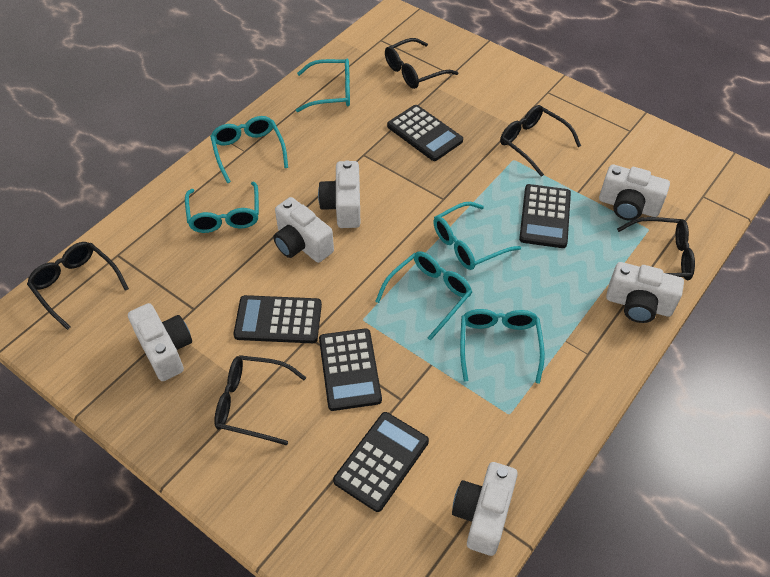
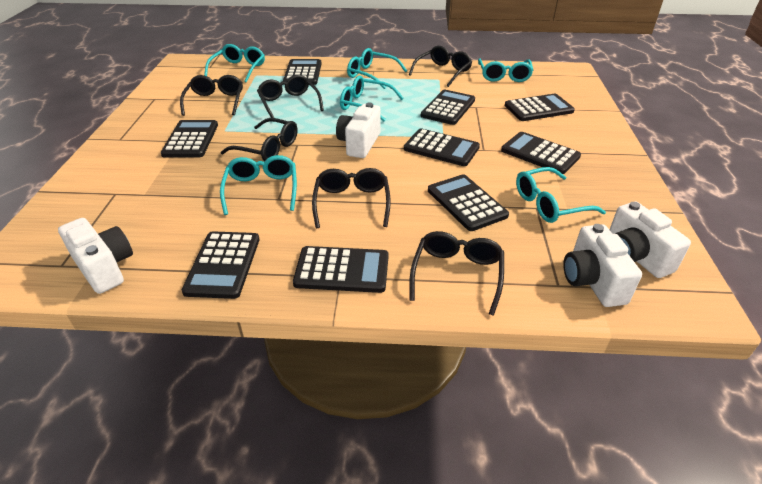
black calculator: [233,295,322,343] [319,329,382,411] [333,412,429,512] [387,105,463,161] [519,184,571,248] = 5 -> [161,120,218,158] [182,231,260,299] [283,59,321,85] [293,246,389,293] [404,129,480,166] [421,90,475,125] [428,174,509,231] [501,132,581,174] [505,94,575,121] = 9
black glasses: [27,242,129,330] [214,355,306,445] [385,38,458,89] [500,105,581,177] [617,217,695,280] = 5 -> [180,75,243,116] [221,118,298,161] [257,75,324,118] [312,168,391,228] [409,46,472,87] [409,231,504,316] = 6
white camera: [128,303,192,381] [273,197,334,263] [318,160,360,228] [452,462,518,556] [599,164,670,220] [606,262,684,323] = 6 -> [58,218,133,294] [336,102,381,158] [563,224,642,307] [609,202,691,278] = 4

